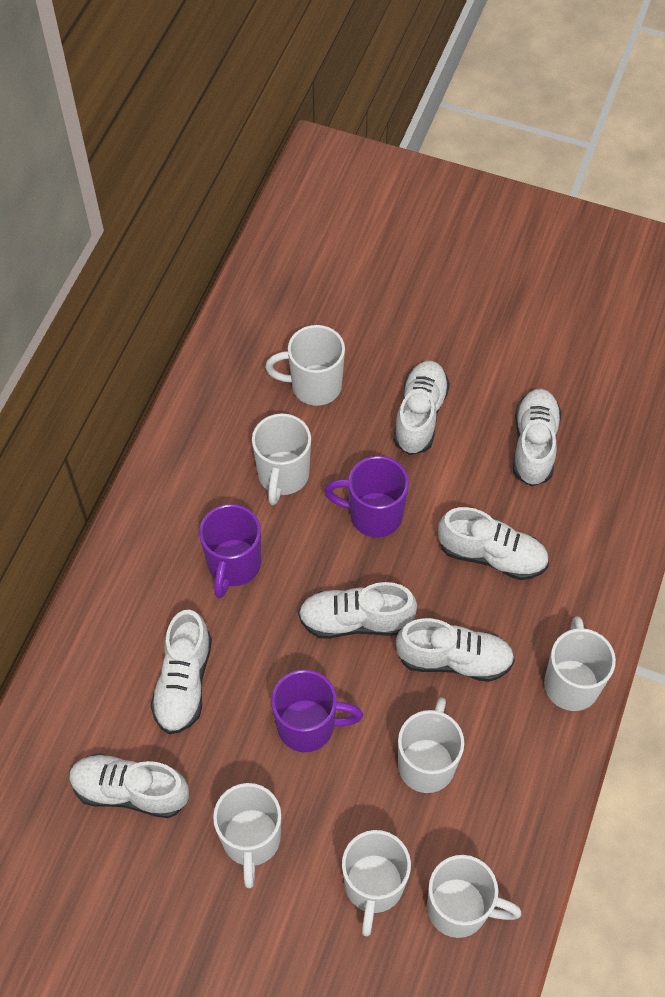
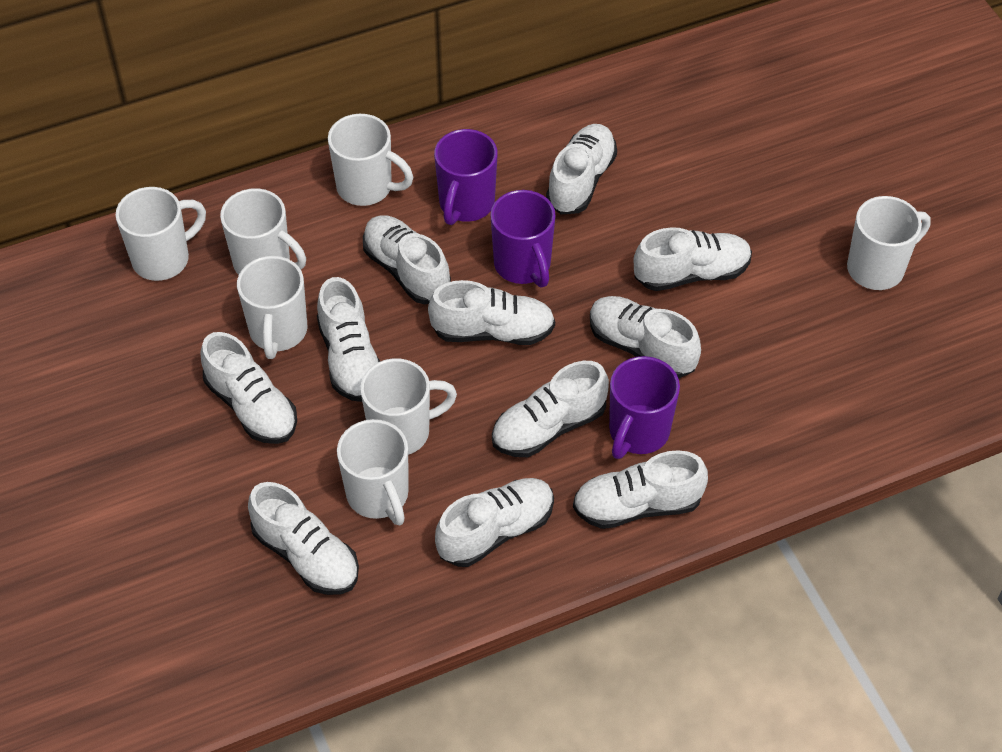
white shoe: [69,753,189,818] [150,610,212,734] [298,582,417,639] [393,361,450,455] [396,618,515,682] [438,507,549,580] [513,389,561,486] = 7 -> [201,332,297,444] [248,482,359,595] [317,277,380,402] [363,215,451,304] [428,280,555,345] [435,478,554,567] [492,361,609,457] [546,124,617,214] [573,450,708,529] [590,296,701,379] [634,227,752,291] = 11

